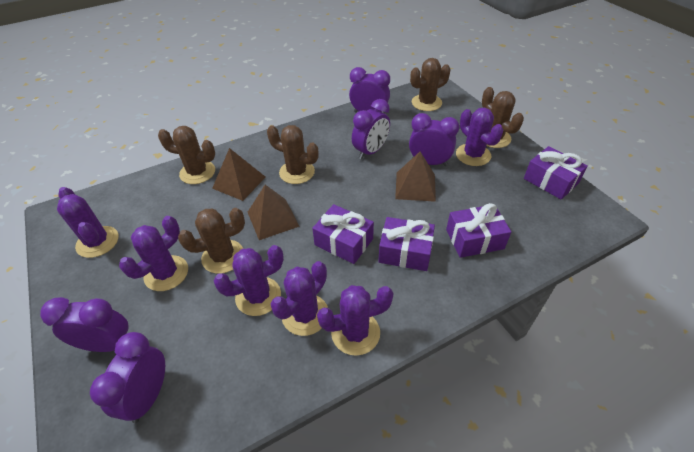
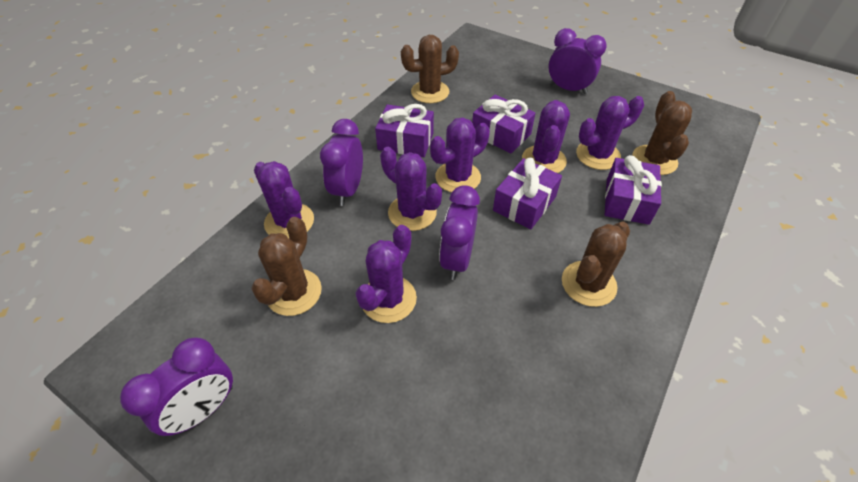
brown cactus: [158,126,215,184] [178,208,245,274] [267,125,319,184] [410,58,450,111] [482,87,524,148] = 5 -> [251,217,322,316] [401,35,459,103] [562,222,630,307] [632,91,692,175] = 4
brown pyramid: [212,148,266,201] [248,185,300,240] [395,152,436,202] = 3 -> none = 0
purple clock: [40,297,129,352] [90,332,165,423] [349,67,390,113] [352,99,390,160] [409,113,459,166] = 5 -> [120,337,233,436] [320,119,363,206] [439,185,480,280] [548,28,607,94] = 4

